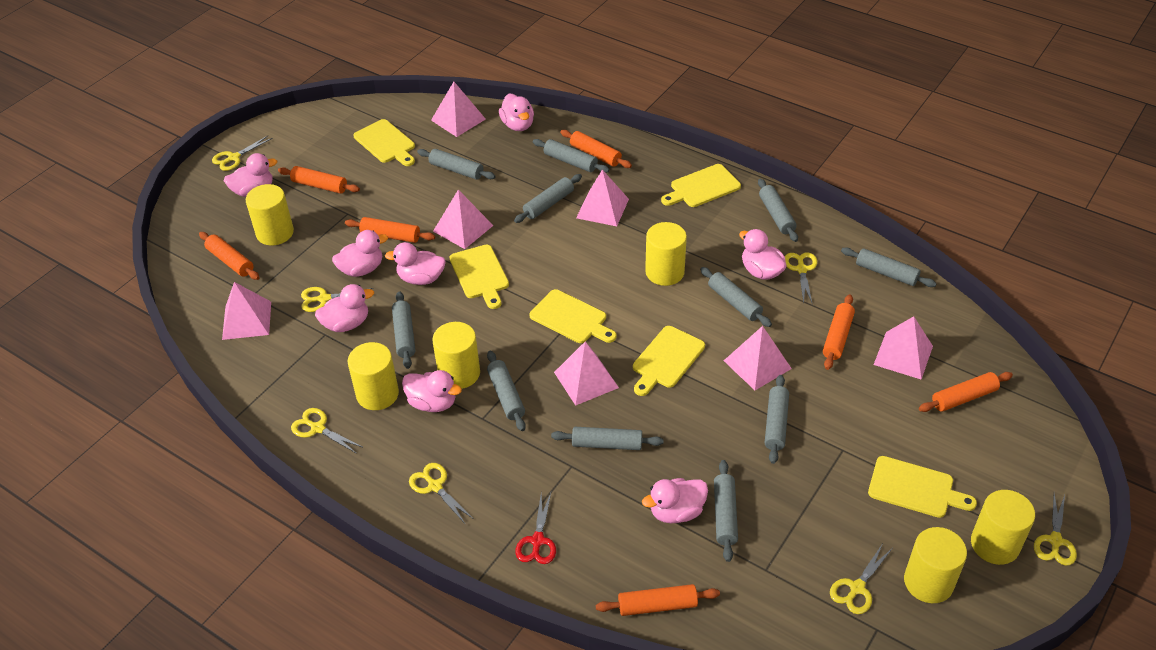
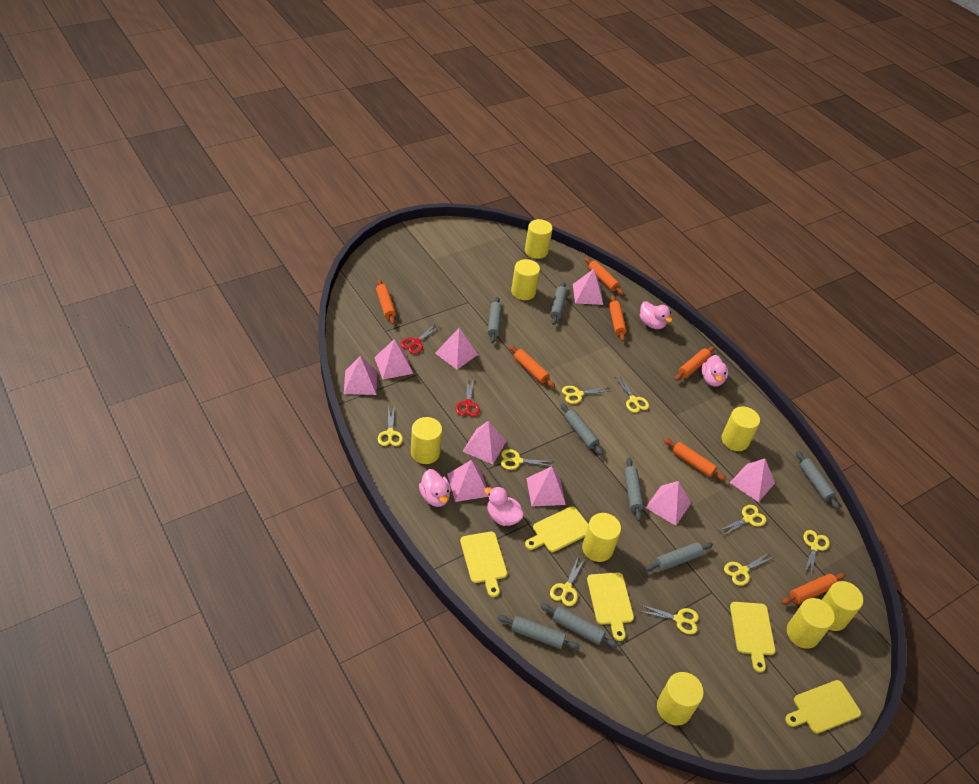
grey rolling pin: [392,291,415,369] [417,149,496,180] [487,351,526,431] [514,174,582,223] [533,139,610,173] [551,427,664,450] [700,267,772,327] [714,460,738,562] [758,179,798,242] [765,375,789,464] [841,247,937,287] = 11 -> [488,297,502,343] [497,615,580,650] [540,603,618,648] [550,282,567,325] [561,403,603,456] [624,458,644,521] [645,542,713,571] [796,451,839,510] = 8
pink duck: [224,153,277,197] [315,284,374,332] [332,230,388,277] [385,242,446,285] [402,370,462,412] [499,93,534,131] [642,478,708,523] [739,229,786,280] = 8 -> [419,469,451,507] [484,486,524,526] [640,301,672,329] [701,355,728,386] = 4
pink pyramid: [222,282,271,340] [431,82,486,137] [433,190,494,249] [554,342,619,406] [576,170,629,226] [724,326,792,390] [874,316,933,379] = 7 -> [344,356,377,395] [374,339,413,380] [435,328,478,370] [447,460,489,502] [462,421,506,464] [526,466,566,507] [573,269,603,305] [645,481,691,526] [730,459,775,502] = 9
red scissors: [515,493,556,564] = 1 -> [401,324,440,354] [456,379,480,417] = 2
yellow cutting board: [353,119,415,166] [450,244,509,309] [530,289,616,343] [633,326,705,396] [661,164,741,207] [868,456,977,518] = 6 -> [460,532,507,597] [525,506,588,552] [587,572,634,641] [730,602,775,673] [785,680,861,734] = 5
yellow cylinder: [246,184,294,245] [348,342,399,410] [432,322,480,389] [645,222,687,286] [904,527,967,603] [971,490,1035,565] = 6 -> [411,417,442,464] [511,259,540,300] [525,219,553,259] [582,513,621,562] [657,672,704,725] [722,406,760,451] [787,598,835,649] [822,581,863,631] = 8
yellow scissors: [212,136,273,171] [291,408,362,453] [301,287,373,312] [409,463,472,524] [785,252,817,303] [830,545,892,614] [1034,494,1077,566] = 7 -> [378,405,403,446] [501,449,554,470] [550,557,584,606] [562,386,609,404] [615,375,649,413] [638,604,699,634] [718,505,766,536] [724,552,775,586] [803,530,830,578] = 9

